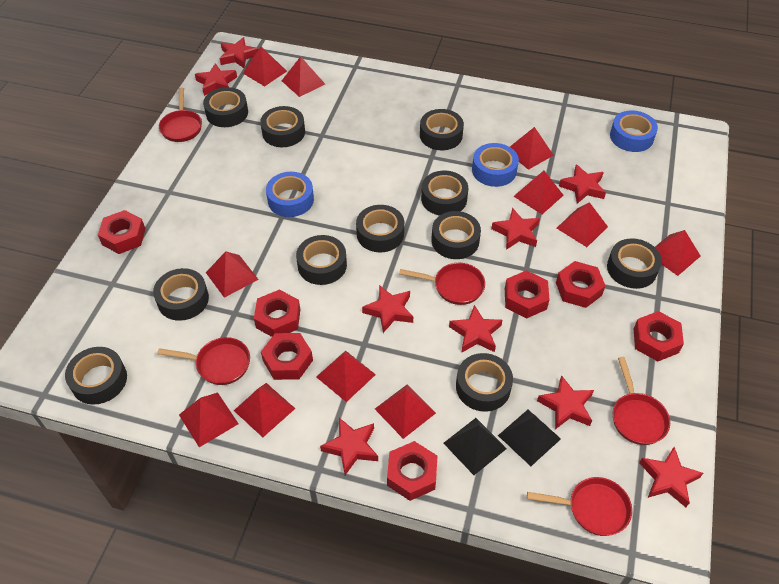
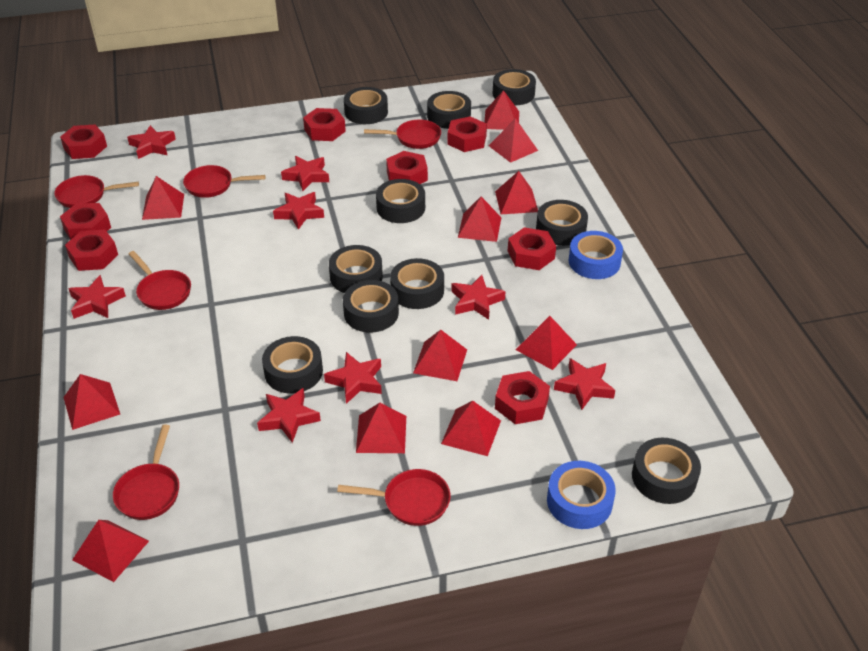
black pyramid: [443,418,507,475] [498,410,561,466] = 2 -> none = 0
black tape: [65,347,127,405] [153,268,209,321] [203,87,248,127] [260,106,305,147] [296,235,347,285] [356,205,404,252] [420,109,464,150] [421,171,468,216] [432,211,481,259] [456,353,513,412] [607,238,662,289] = 11 -> [262,336,323,393] [329,245,383,293] [343,280,399,332] [344,87,388,124] [376,179,425,223] [390,258,444,309] [427,91,471,129] [493,69,536,105] [536,200,588,246] [632,438,701,504] = 10
blue tape: [266,172,314,217] [472,143,519,187] [610,110,658,152] = 3 -> [547,461,616,529] [568,231,623,279] = 2
red nut: [98,210,145,254] [254,290,300,337] [261,333,313,380] [387,441,438,501] [505,270,550,318] [556,261,605,308] [634,311,684,361] = 7 -> [60,124,107,159] [60,203,111,240] [65,229,118,271] [303,108,346,141] [386,151,428,184] [447,116,487,152] [495,371,550,424] [508,227,556,270] = 8
red pan: [157,337,250,385] [159,88,202,142] [399,263,485,305] [527,477,632,536] [613,357,670,445] = 5 -> [54,175,139,208] [113,425,179,520] [129,251,191,310] [183,165,266,198] [337,469,451,526] [364,120,441,149] = 6
red star: [195,63,237,96] [220,37,258,69] [320,418,378,475] [362,285,413,333] [449,305,502,353] [491,208,540,250] [537,375,594,429] [559,164,606,204] [639,447,703,507] = 9 -> [68,275,126,319] [127,125,176,159] [257,388,321,443] [273,192,324,230] [281,156,329,191] [324,352,382,404] [451,275,506,320] [554,358,615,410] = 8

